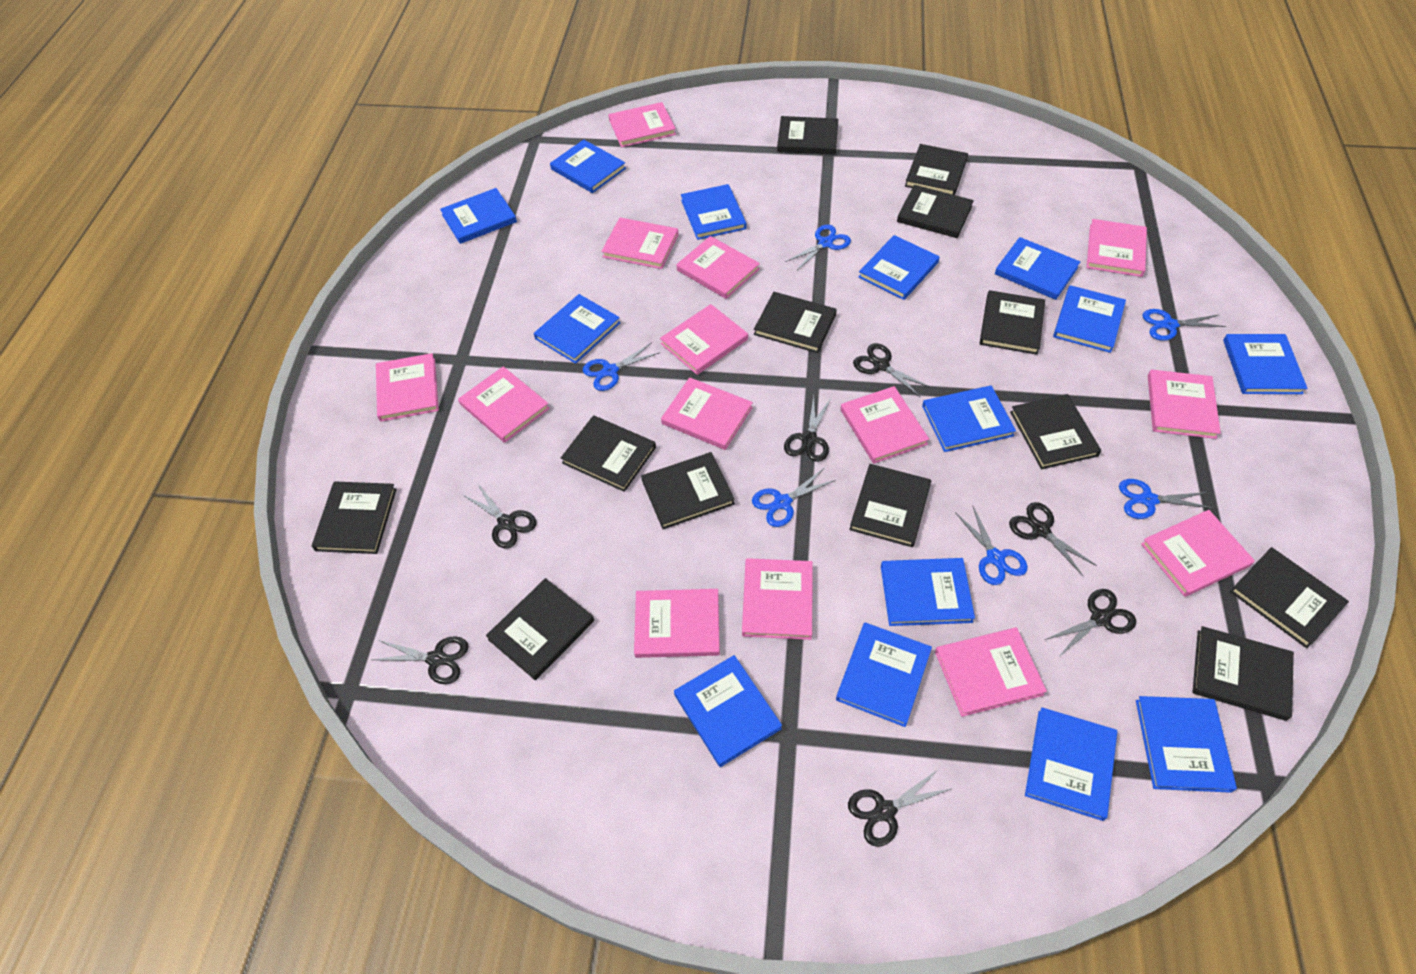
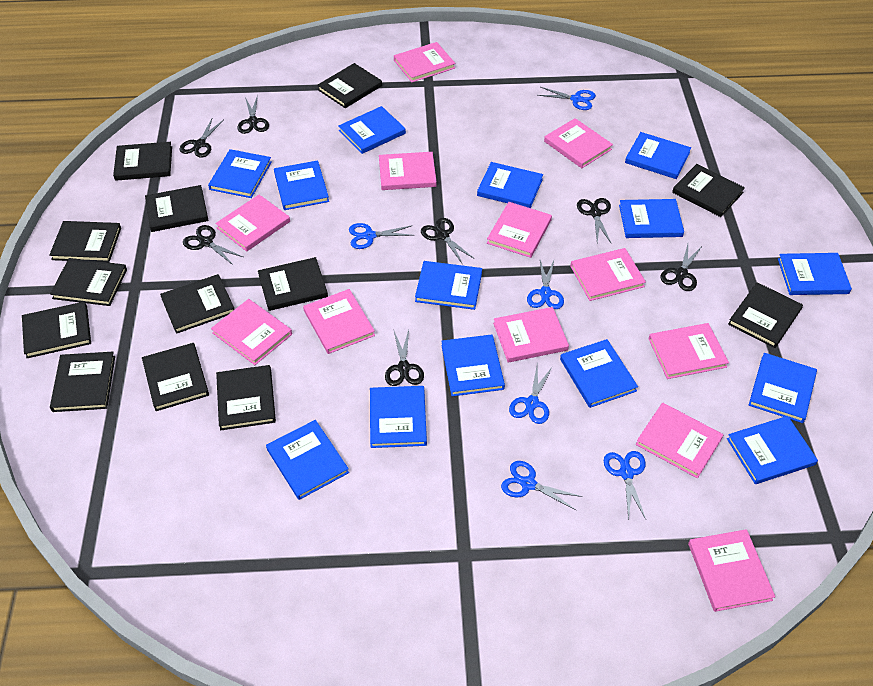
pink book: [376,353,439,422] [458,366,550,443] [601,218,679,269] [608,102,676,148] [634,589,720,658] [660,304,748,375] [661,377,753,450] [676,236,760,299] [742,558,813,640] [840,386,929,464] [935,628,1047,717] [1087,219,1147,277] [1141,510,1255,597] [1148,370,1221,439] = 14 -> [211,299,292,365] [215,194,290,252] [303,289,375,354] [379,152,437,190] [394,42,455,82] [487,202,552,258] [493,307,569,362] [544,118,613,168] [570,248,646,301] [636,403,723,478] [649,323,729,379] [688,529,775,612] = 12

